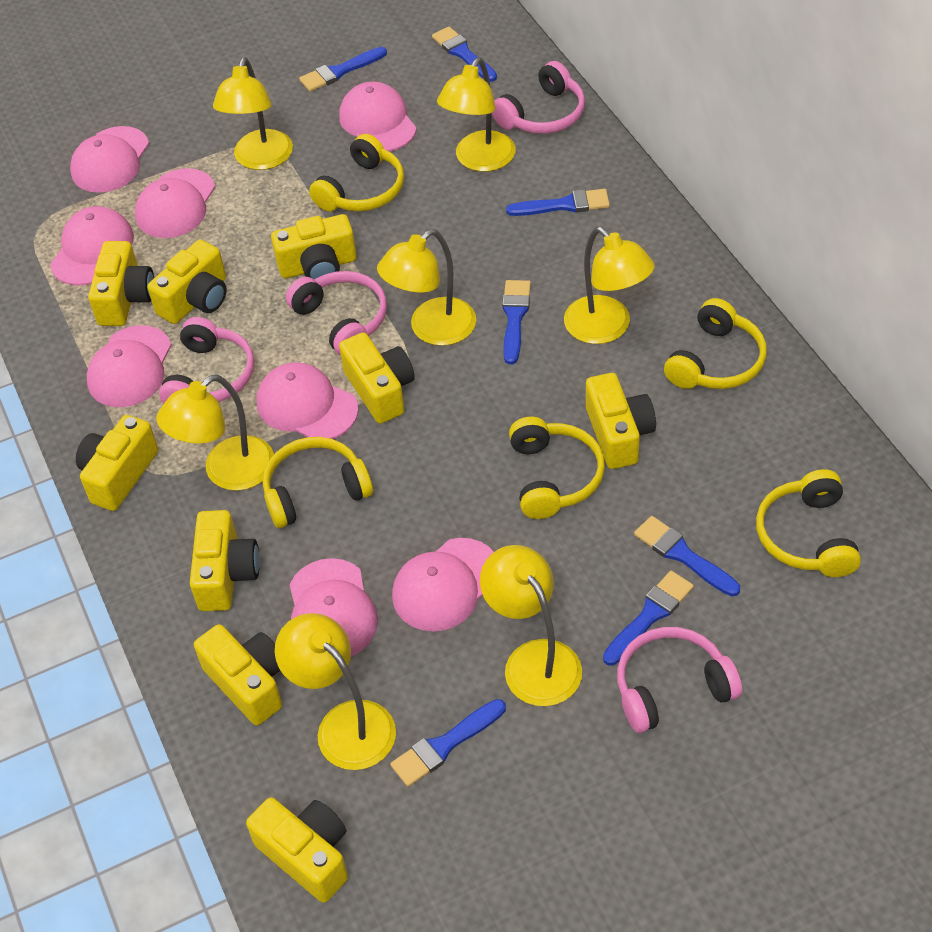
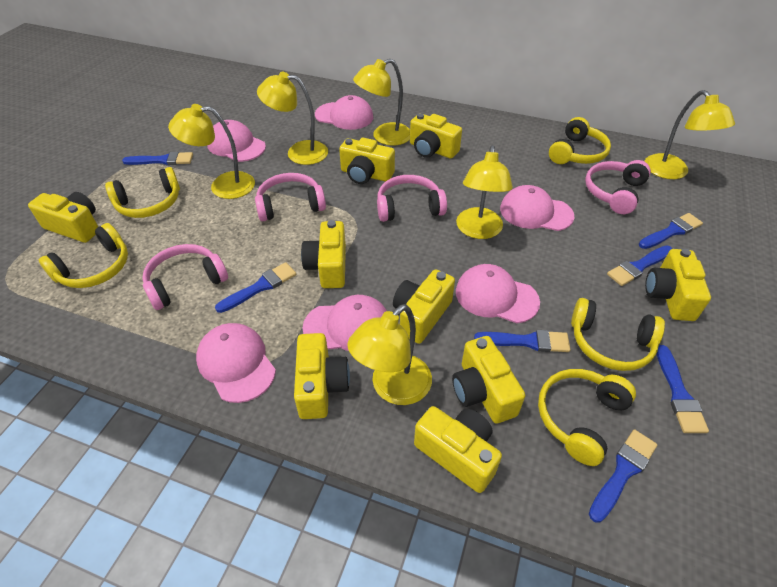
pink cap: [50,206,134,286] [70,126,149,193] [87,325,172,407] [135,168,215,238] [257,362,358,439] [289,558,378,657] [339,82,417,152] [392,538,494,632] = 8 -> [196,323,276,403] [207,120,266,162] [302,295,387,351] [315,95,373,130] [456,264,540,323] [500,185,574,231] = 6
yellow lamp: [156,374,274,491] [213,57,293,170] [275,613,396,770] [377,229,476,346] [437,57,516,172] [480,545,582,706] [564,227,655,344] = 7 -> [168,104,255,199] [257,72,328,165] [347,304,432,405] [353,59,410,146] [456,145,513,239] [644,90,735,179] = 6

